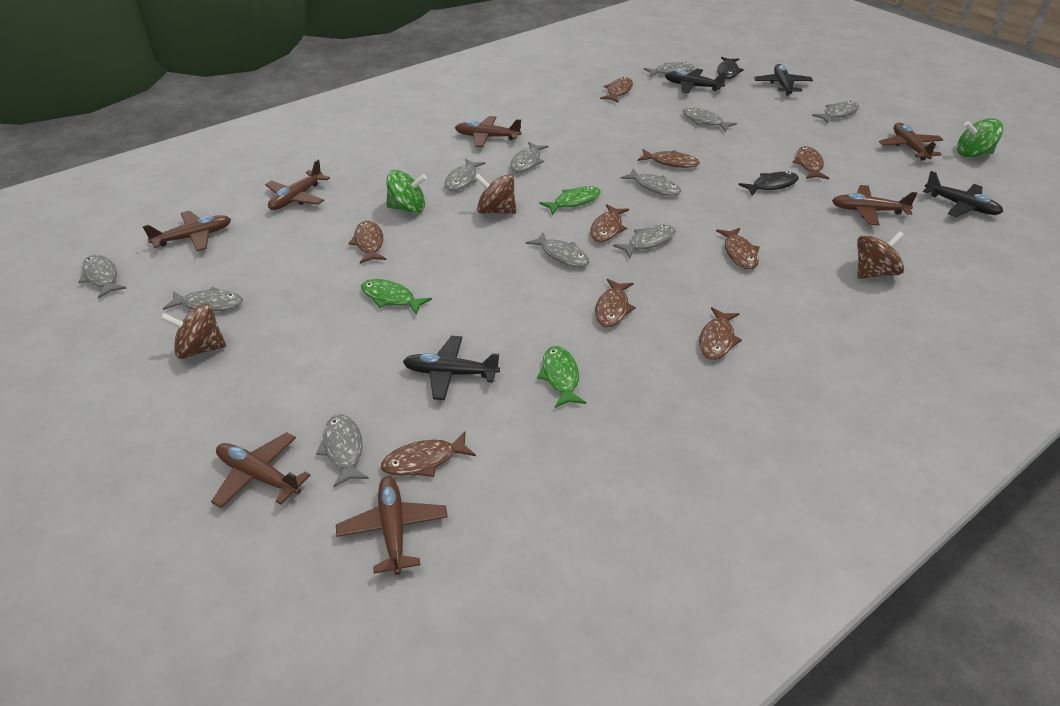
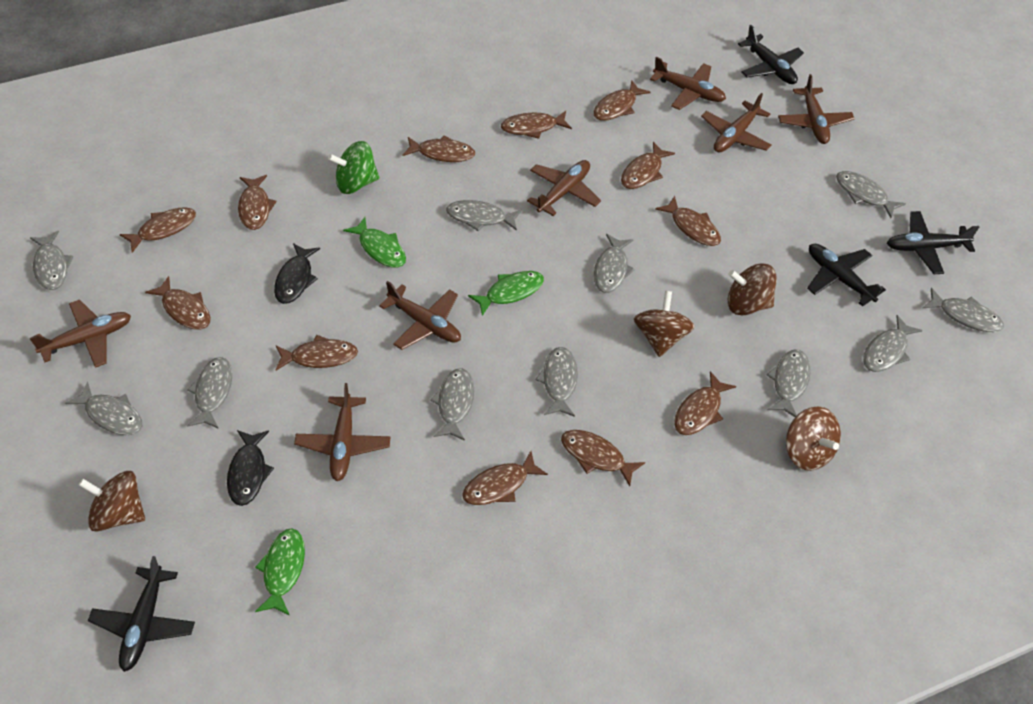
brown fish: [348,221,386,264] [381,432,476,477] [590,204,629,242] [595,279,636,327] [600,77,633,103] [638,149,700,168] [699,307,742,360] [716,228,759,269] [792,146,829,179] = 9 -> [120,207,196,253] [145,276,211,330] [238,175,277,230] [276,335,358,370] [403,135,475,162] [462,451,548,505] [501,111,572,139] [561,430,645,486] [594,80,651,121] [621,142,675,189] [655,196,721,246] [674,371,736,435] = 12
brown spinning top: [160,304,226,359] [474,174,516,214] [857,231,904,279] = 3 -> [79,471,145,532] [634,291,695,357] [728,263,777,316] [786,406,841,471] = 4
green spinning top: [386,170,427,213] [957,118,1003,157] = 2 -> [328,141,379,194] = 1

